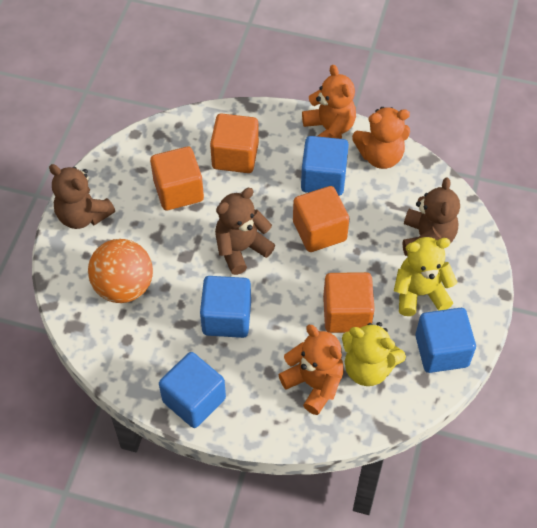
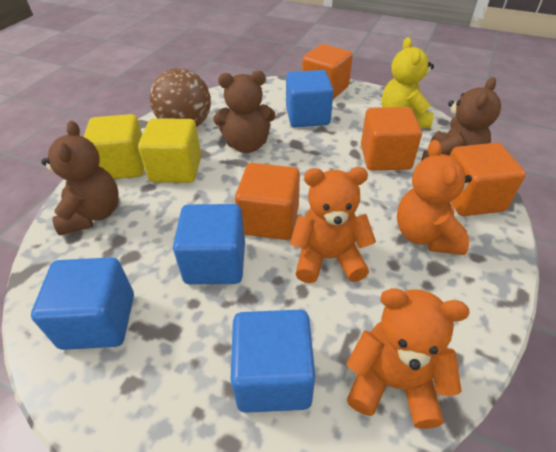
brown ball: none = 0 -> [150,68,211,127] = 1
orange ball: [88,239,153,303] = 1 -> none = 0
yellow cube: none = 0 -> [84,114,144,179] [138,118,201,183] = 2
yellow teddy bear: [342,322,406,386] [394,237,458,316] = 2 -> [382,37,434,129] = 1

